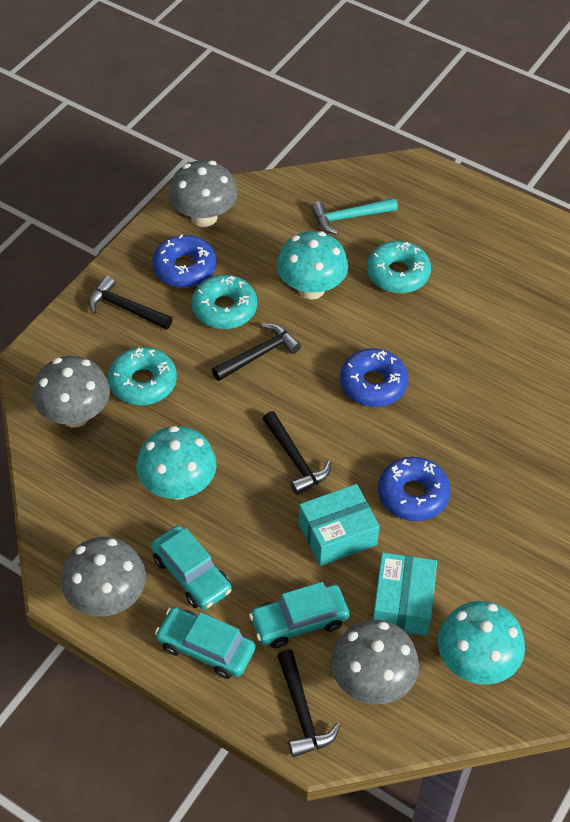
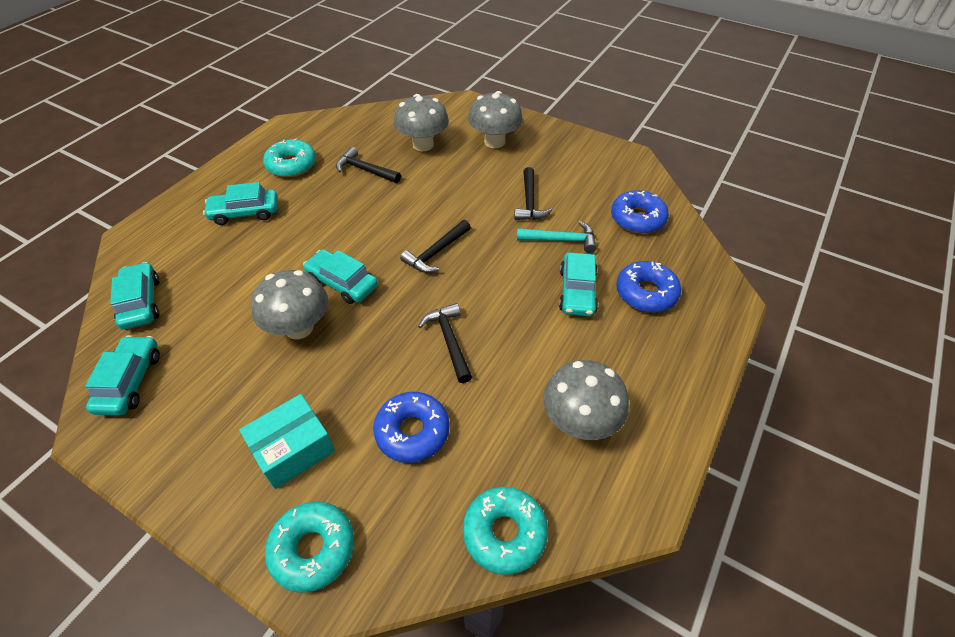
turquoise box: [299,484,380,566] [373,552,437,636] = 2 -> [239,394,335,489] = 1
turquoise car: [151,526,232,610] [155,607,255,679] [249,582,349,648] = 3 -> [85,335,160,416] [110,262,159,330] [203,182,278,225] [303,249,378,304] [559,252,598,317] = 5
turquoise mushroom: [136,426,217,500] [277,231,348,300] [438,601,525,685] = 3 -> none = 0

